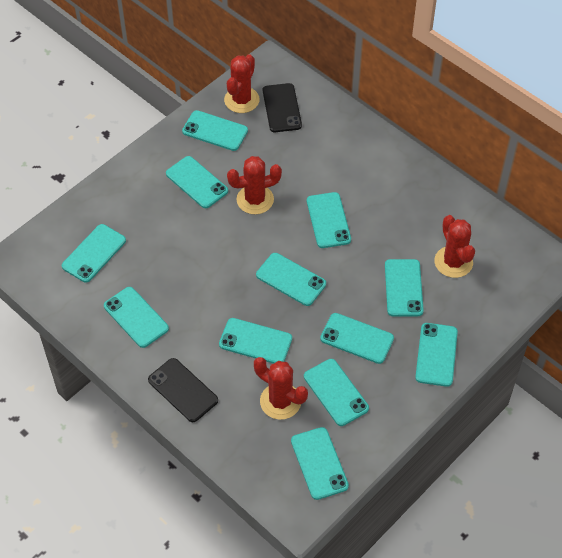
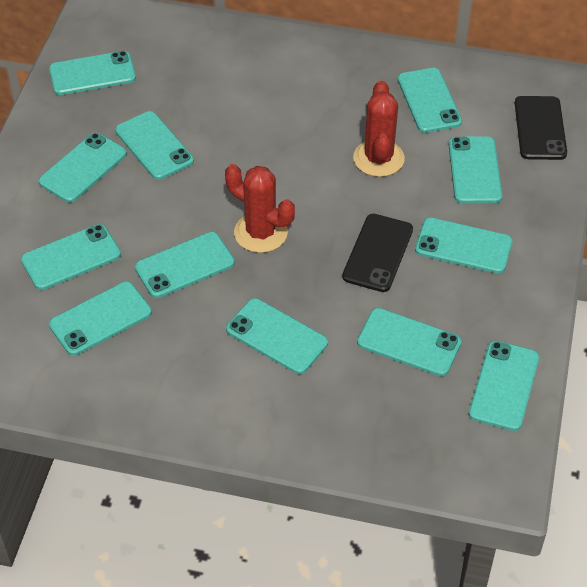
red cactus: [224,54,260,113] [227,156,282,214] [254,357,308,420] [434,215,475,278] = 4 -> [225,164,295,253] [353,81,405,177] = 2

